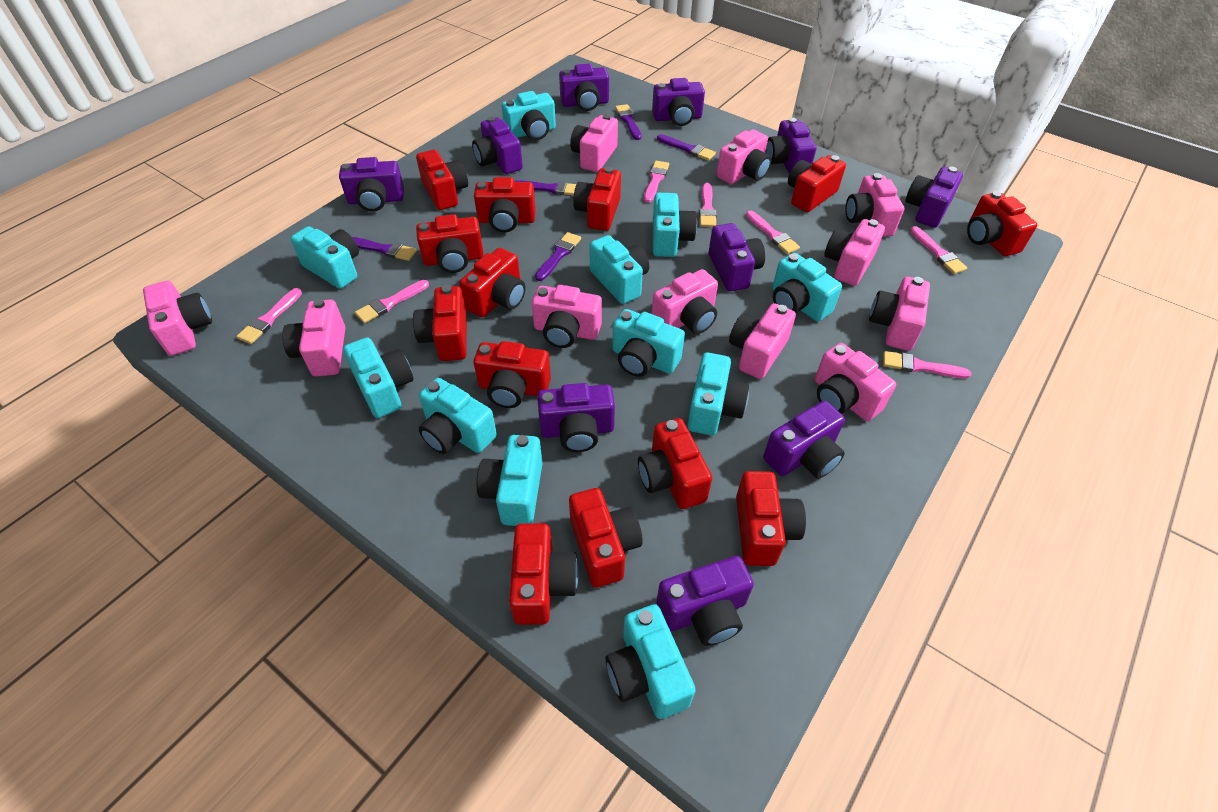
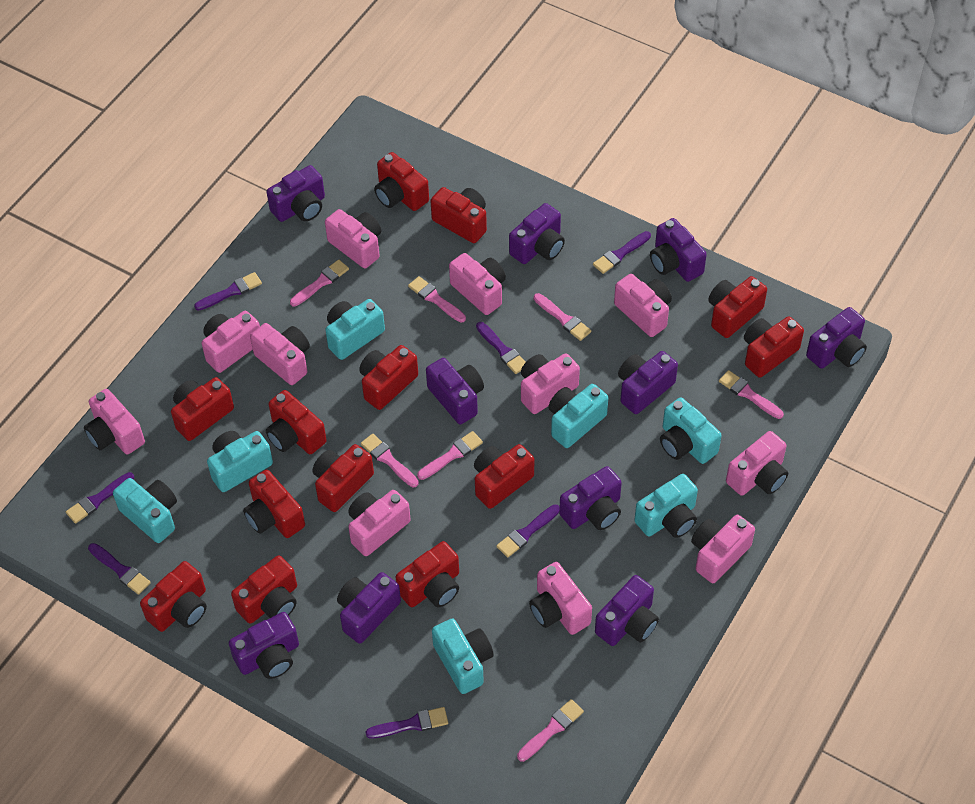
purple brush: [352,237,416,261] [514,180,576,195] [535,232,581,281] [615,104,641,140] [657,134,716,161] = 5 -> [66,472,134,524] [88,543,151,595] [194,272,262,311] [366,707,448,739] [476,322,526,374] [496,504,560,558] [593,231,651,274] = 7
turquoise camera: [291,226,359,289] [343,337,414,418] [419,378,497,454] [477,435,543,526] [501,91,556,140] [589,235,649,304] [606,604,696,719] [612,309,685,377] [653,193,697,257] [688,352,749,435] [772,253,842,322] = 11 -> [113,478,177,543] [207,431,273,492] [325,299,385,360] [432,618,494,694] [548,384,608,448] [634,474,698,538] [660,397,722,464] = 7

